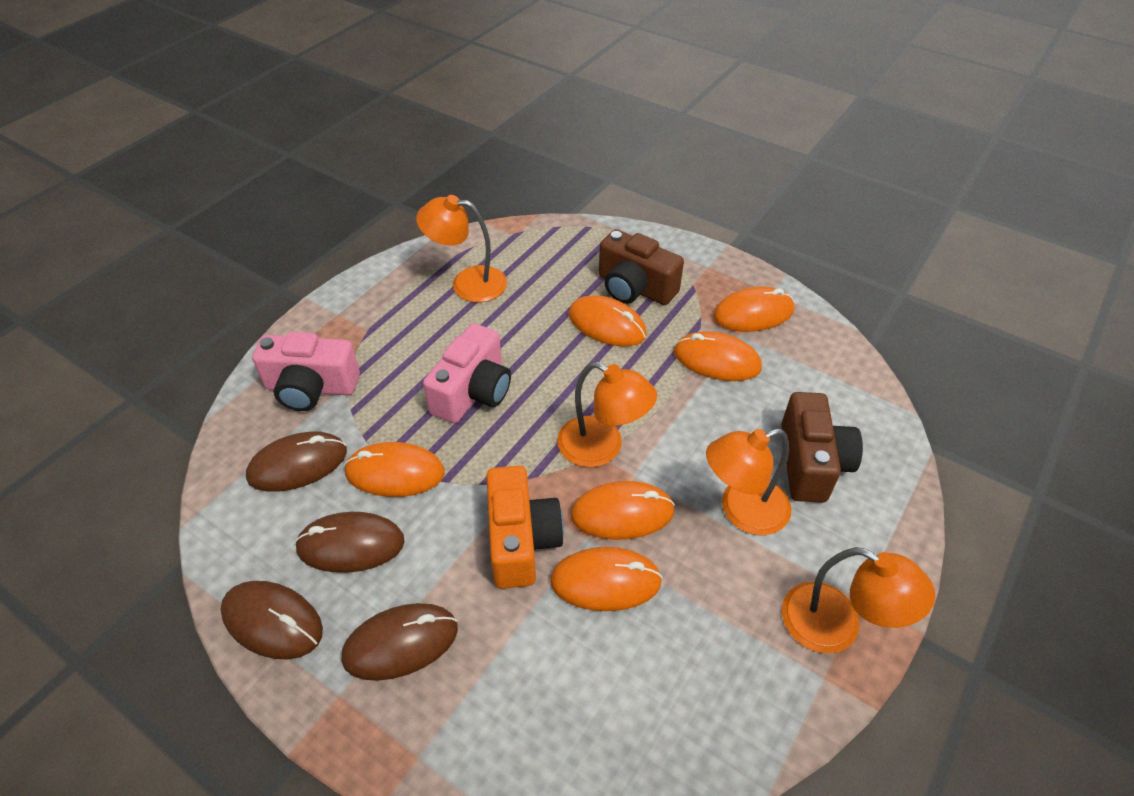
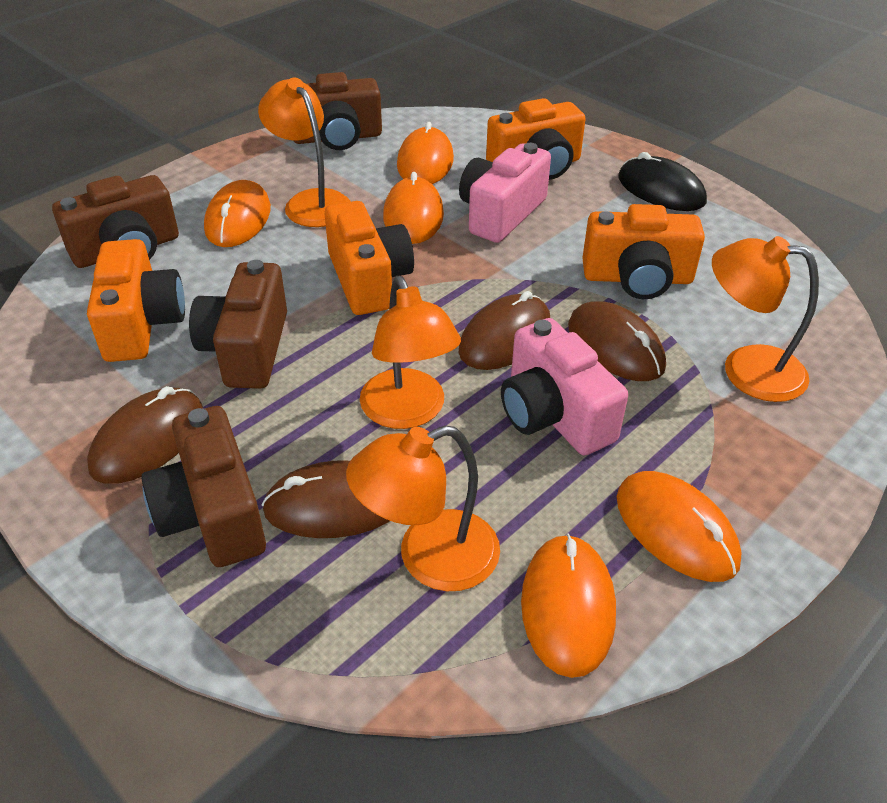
black mouse: none = 0 -> [618,152,707,211] = 1
brown camera: [599,229,684,305] [781,392,863,503] = 2 -> [52,175,179,268] [141,406,266,567] [189,260,287,389] [293,72,382,150] = 4
orange camera: [487,466,564,589] = 1 -> [87,239,185,362] [325,201,414,315] [486,98,586,180] [582,204,705,299] = 4
orange mouse: [344,442,445,497] [550,547,662,611] [569,295,647,347] [570,481,675,540] [674,331,762,381] [713,287,794,332] = 6 -> [204,180,271,247] [383,172,444,244] [397,122,454,184] [521,534,616,678] [617,471,741,582] = 5

